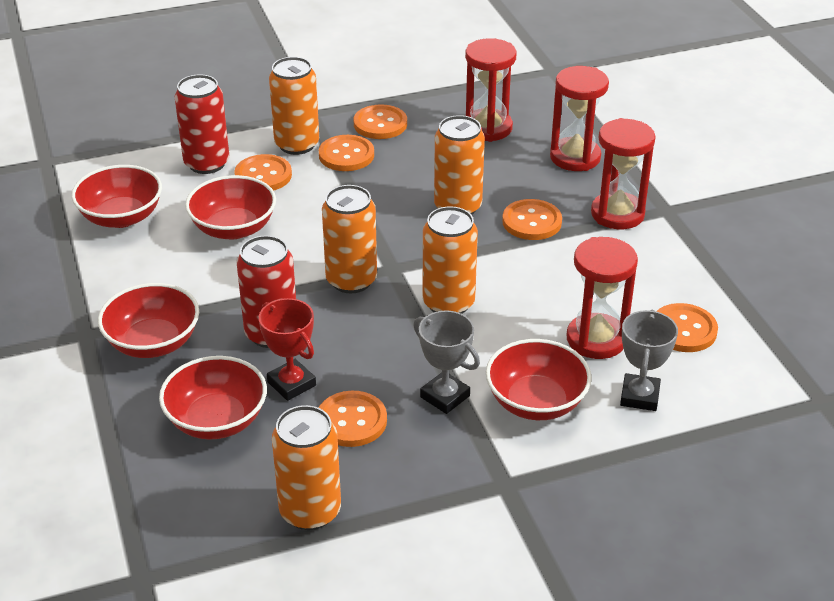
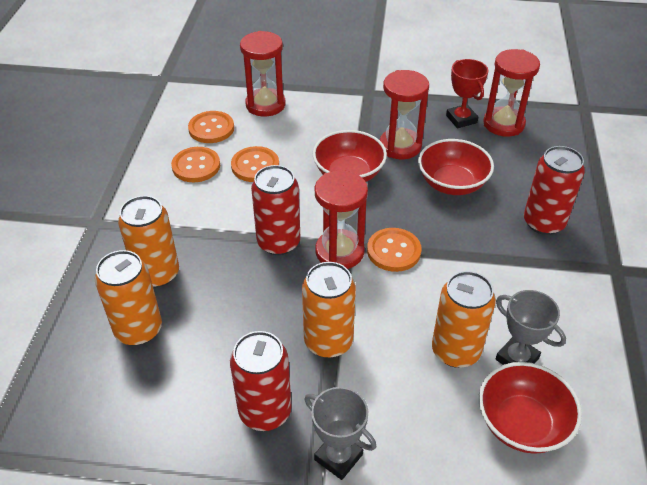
orange button: [234,154,292,191] [319,135,374,171] [319,391,387,447] [353,104,407,139] [502,199,562,240] [656,303,718,352] = 6 -> [171,147,220,182] [188,111,234,143] [231,146,279,182] [367,228,421,272] = 4
orange can: [269,57,319,155] [272,405,341,530] [322,185,377,293] [423,206,478,314] [434,115,485,215] = 5 -> [95,250,162,346] [118,196,179,288] [302,262,356,358] [432,271,496,368] = 4
red bowl: [71,165,162,228] [98,283,199,358] [159,356,267,439] [185,175,276,239] [486,339,592,420] = 5 -> [313,130,387,182] [418,139,494,195] [479,362,582,454] = 3
red can: [175,74,229,174] [237,235,296,348] = 2 -> [230,331,292,431] [251,165,300,255] [524,146,585,235] = 3

